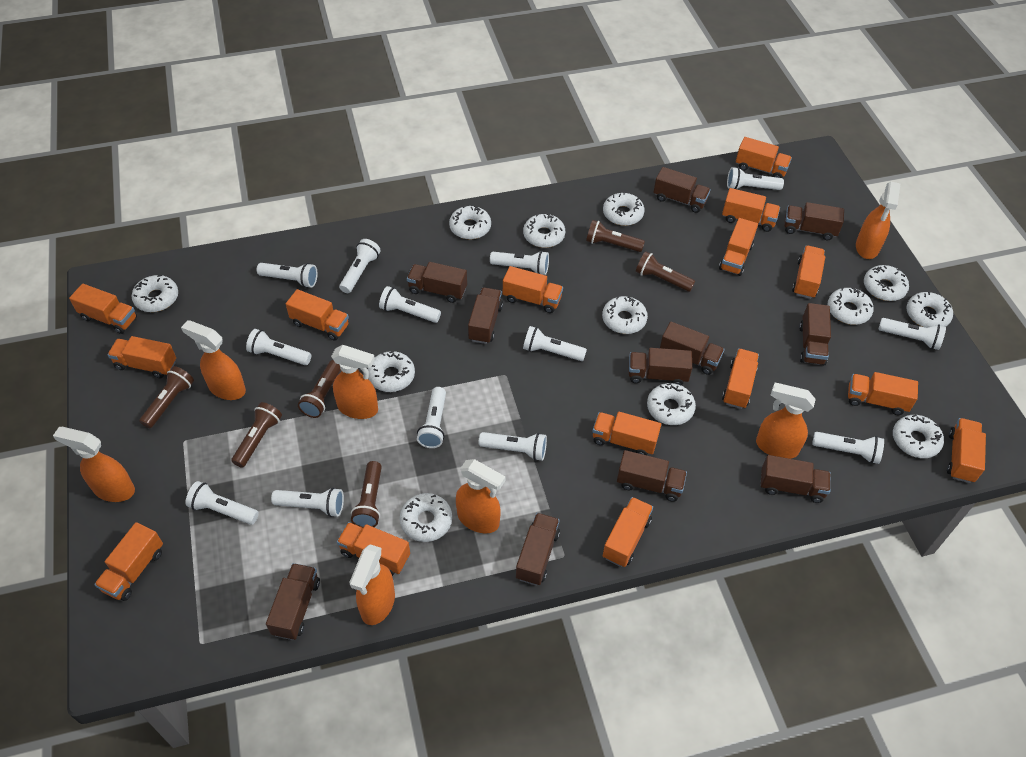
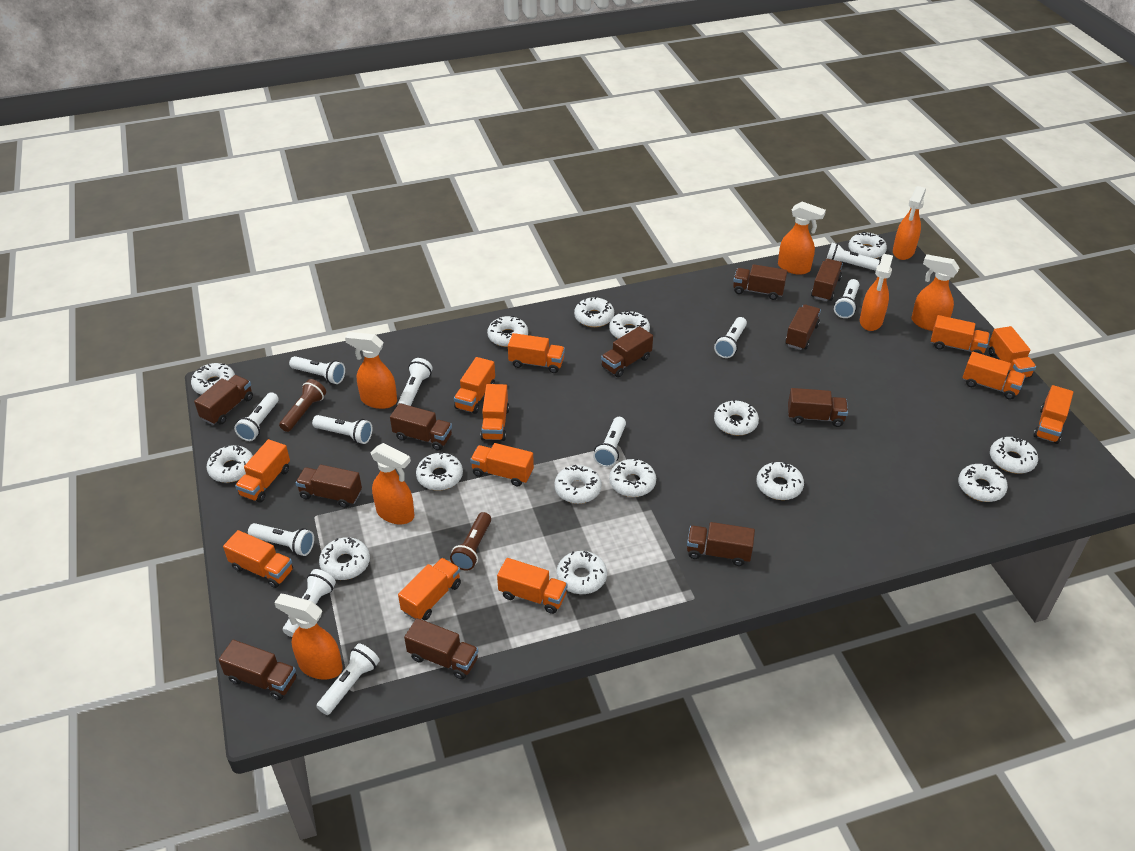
brown flashlight: [139,366,194,428] [231,402,282,468] [298,360,341,418] [351,461,382,528] [586,220,645,252] [636,251,695,292] = 6 -> [279,379,326,432] [450,512,491,571] = 2
orange truck: [69,284,137,334] [94,522,163,601] [108,336,176,379] [286,289,349,341] [337,522,410,576] [503,266,563,313] [592,412,661,455] [603,497,653,567] [719,218,758,276] [722,188,780,232] [722,349,759,409] [736,137,792,178] [792,245,825,299] [848,372,918,415] [947,418,986,483] = 15 -> [223,530,293,588] [235,439,290,503] [398,558,461,620] [454,357,495,414] [470,443,534,486] [480,384,509,441] [497,558,568,614] [508,333,565,373] [931,315,990,354] [963,352,1025,400] [989,326,1036,378] [1033,385,1073,444] = 12
white donut: [132,275,178,312] [368,351,415,392] [400,493,452,542] [449,205,491,239] [523,214,565,248] [602,296,648,334] [603,192,644,226] [647,383,696,425] [828,288,874,325] [864,265,909,301] [893,415,944,458] [906,291,953,328] = 12 -> [191,363,235,395] [206,445,253,483] [319,537,370,580] [416,452,463,491] [487,316,528,347] [554,465,602,504] [556,551,607,594] [574,296,614,327] [609,310,650,339] [609,459,656,497] [714,400,759,435] [757,461,804,500] [848,232,887,259] [958,463,1008,502] [990,436,1038,473] = 15
white flashlight: [186,481,259,525] [246,329,311,365] [257,263,318,288] [271,488,344,517] [339,239,381,293] [379,286,441,323] [417,387,446,448] [479,432,547,461] [490,251,549,275] [523,326,587,361] [727,167,784,190] [812,432,884,464] [879,318,946,350] = 13 -> [234,392,279,441] [248,523,314,556] [283,569,336,637] [289,356,345,384] [312,415,372,444] [316,643,380,715] [398,358,433,406] [593,417,626,467] [714,317,747,358] [827,243,880,270] [834,279,859,318] = 11

